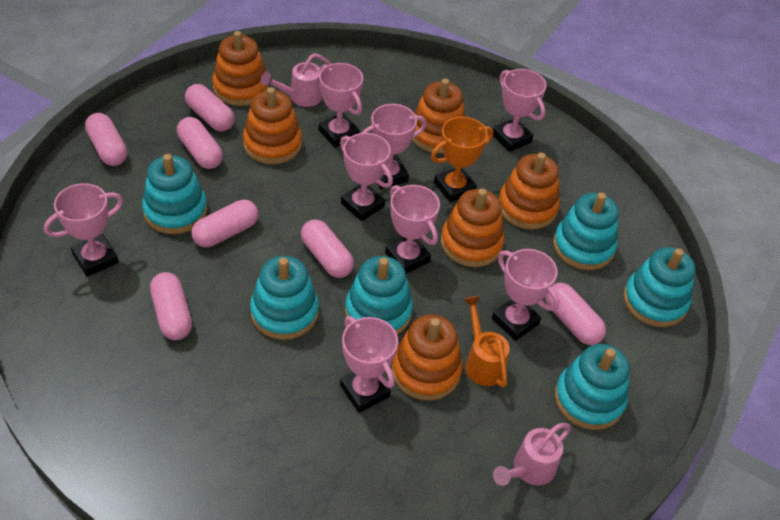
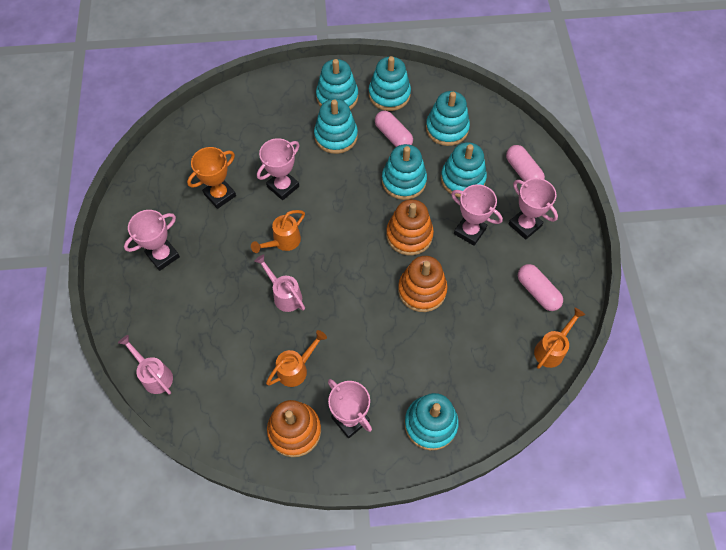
orange stacking toy: [212,31,269,106] [243,87,302,164] [392,315,463,401] [412,78,466,154] [441,188,504,267] [498,152,560,230] = 6 -> [267,400,321,457] [386,199,434,255] [398,256,448,312] = 3
orange watering can: [463,296,510,388] = 1 -> [251,210,305,253] [266,330,327,387] [534,308,585,369] = 3
pink capsule: [85,113,127,166] [150,272,192,340] [177,117,223,169] [185,84,235,131] [191,200,259,247] [301,219,354,278] [545,283,606,345] = 7 -> [375,111,413,147] [506,145,545,182] [518,264,563,311] = 3
pink trophy: [44,183,123,277] [319,63,363,148] [340,133,393,221] [340,316,398,413] [362,104,427,189] [385,185,440,274] [492,249,559,341] [493,69,547,152] = 8 -> [124,210,180,271] [257,138,300,200] [328,379,372,438] [451,184,503,246] [509,178,558,240] = 5
turquoise stacking toy: [142,154,207,234] [250,256,319,340] [345,256,413,335] [553,192,619,270] [555,344,630,430] [623,247,695,327] = 6 -> [314,99,358,154] [316,59,358,110] [369,56,411,111] [382,144,427,200] [404,393,459,450] [426,91,470,146] [441,142,487,197] = 7

